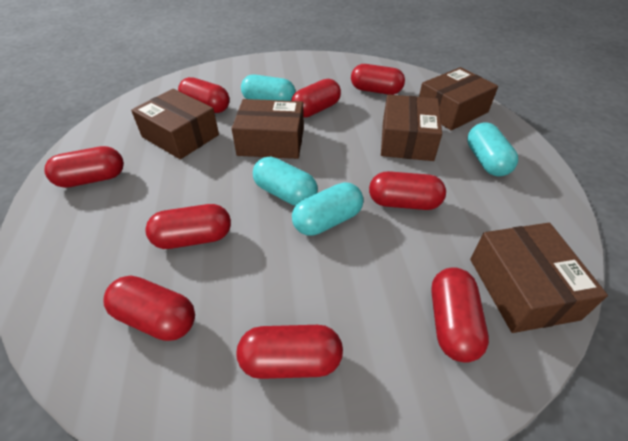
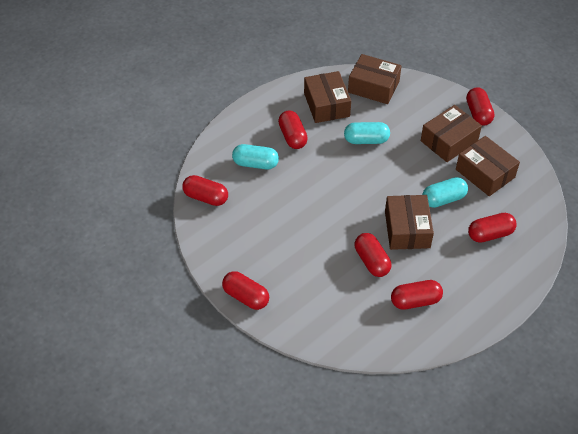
red capsule: [45,146,124,188] [104,276,195,341] [145,204,231,249] [178,77,230,113] [237,325,343,379] [291,79,341,118] [351,64,405,95] [369,171,446,210] [431,267,489,363] = 9 -> [182,175,228,206] [222,271,269,310] [278,110,308,149] [355,233,391,277] [391,280,443,310] [466,88,494,126] [468,213,517,243] = 7
turquoise capsule: [241,75,296,101] [253,157,318,206] [292,182,363,236] [467,122,518,176] = 4 -> [232,144,279,169] [344,122,390,144] [422,177,468,208] = 3

